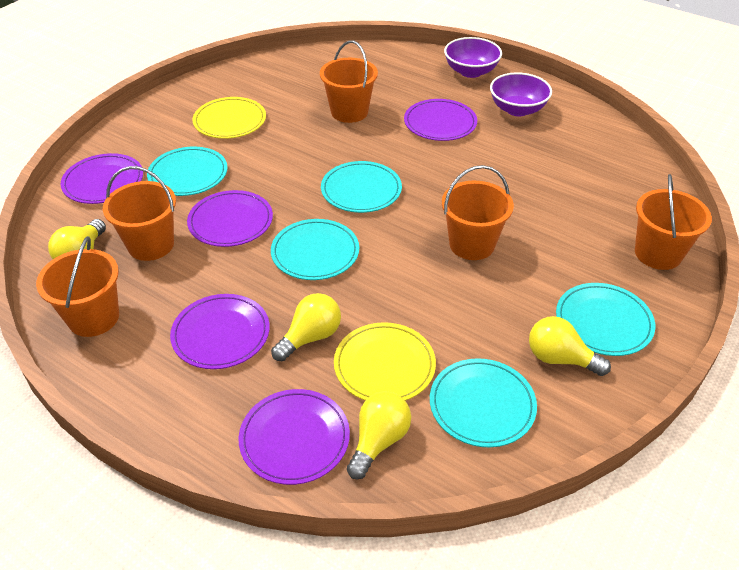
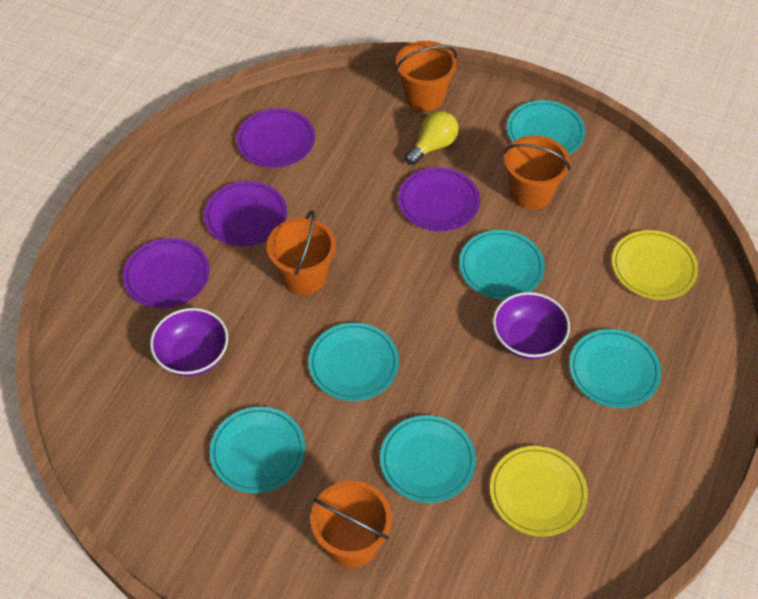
orange bucket: [36,236,119,337] [103,166,176,261] [320,41,378,123] [442,165,514,260] [635,174,712,270] = 5 -> [266,211,336,295] [310,481,392,568] [395,41,457,111] [504,135,570,210] = 4
purple plate: [61,153,143,204] [170,294,270,369] [187,190,273,247] [239,389,350,485] [404,99,477,141] = 5 -> [123,238,209,308] [204,181,287,246] [236,109,315,168] [398,167,480,231] = 4
turquoise plate: [147,147,228,196] [271,219,359,280] [321,161,402,213] [430,358,537,447] [556,283,655,356] = 5 -> [210,407,305,493] [308,323,399,401] [380,415,476,503] [459,230,545,300] [507,100,585,154] [569,329,661,408] = 6
yellow light bulb: [48,219,106,259] [271,293,341,361] [347,391,411,479] [529,316,611,376] = 4 -> [405,110,459,165] = 1

